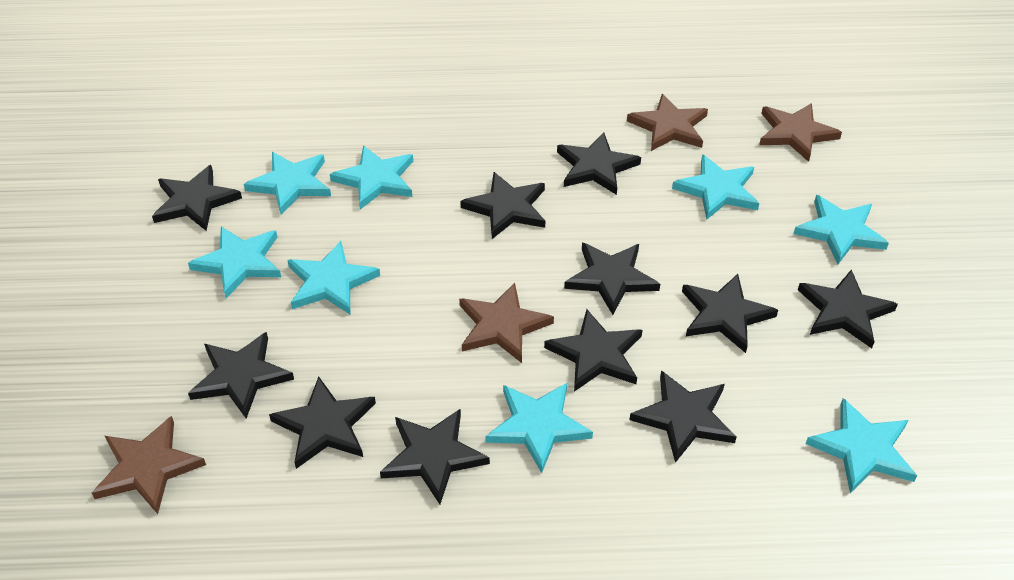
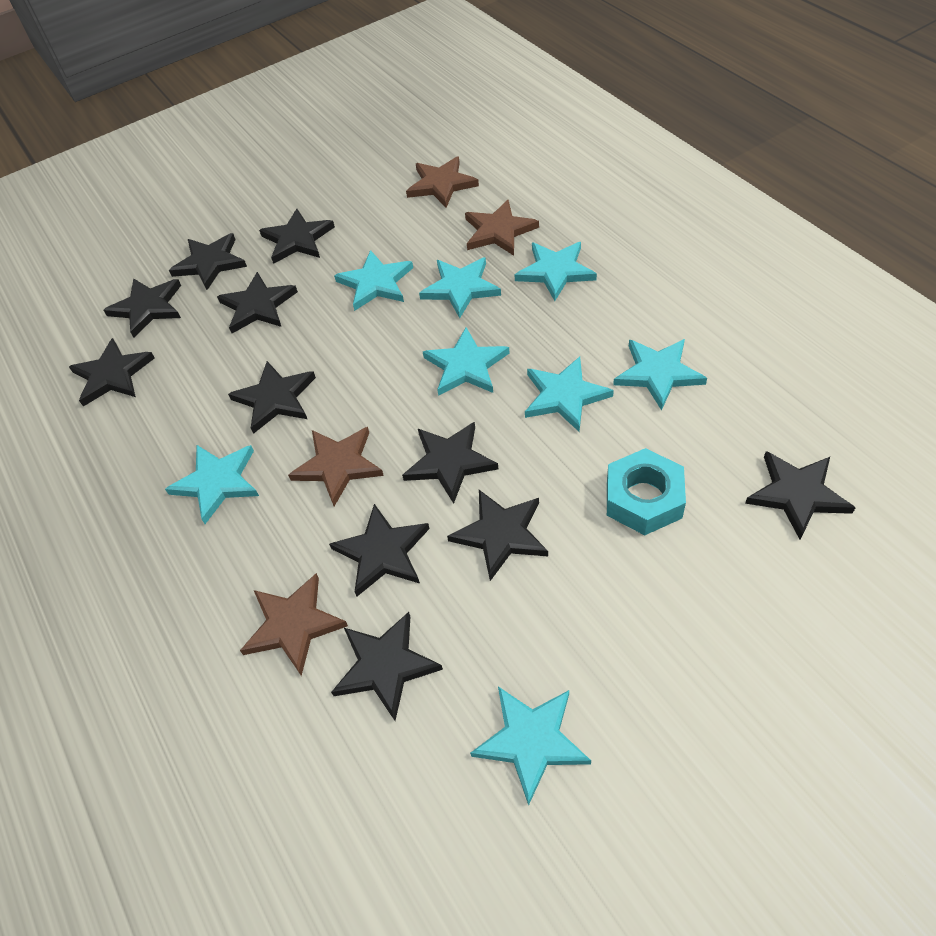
turquoise nut: none = 0 -> [607,448,686,535] = 1

